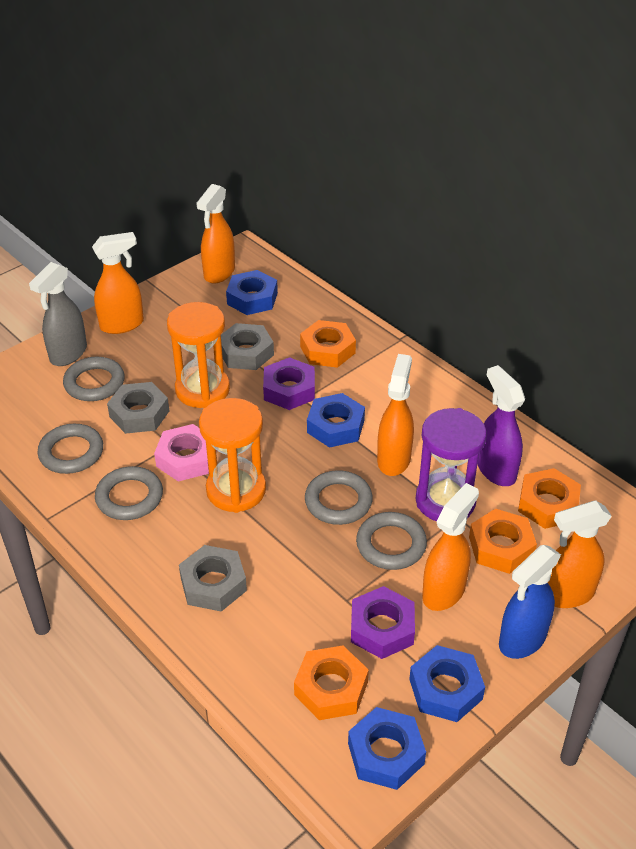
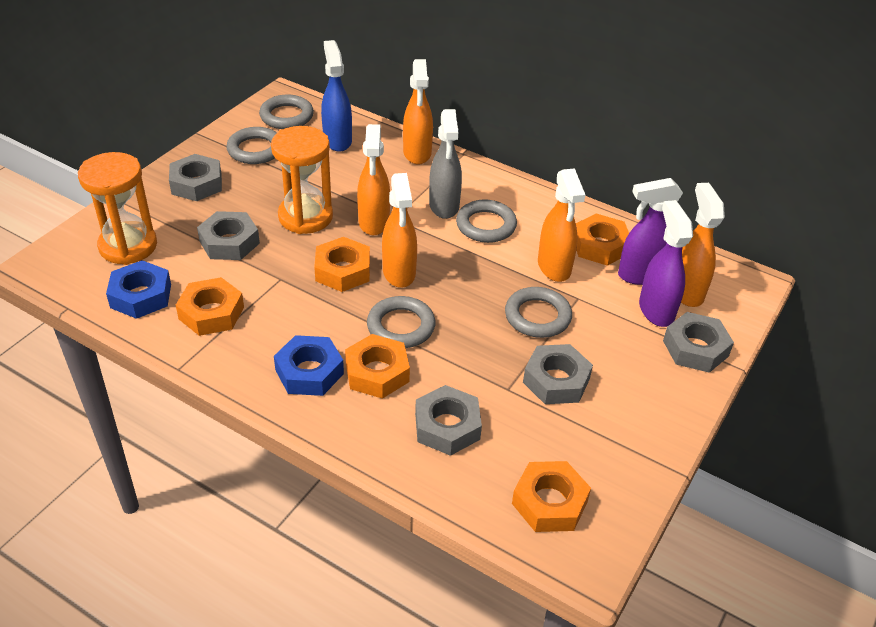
blue nut: [226,270,278,315] [307,393,365,448] [348,707,426,790] [409,645,485,722] = 4 -> [106,260,171,319] [274,335,344,396] = 2
grey nut: [107,382,169,434] [179,545,247,612] [221,323,274,370] = 3 -> [169,154,222,201] [197,211,260,260] [415,385,482,456] [523,344,593,404] [663,312,734,373] = 5
orange nut: [294,645,369,720] [300,320,356,368] [469,508,537,574] [518,468,581,529] = 4 -> [176,277,244,336] [314,237,370,292] [345,334,410,399] [512,461,591,532] [576,214,629,266] = 5
pink nut: [154,424,217,482] = 1 -> none = 0
purple hourglass: [416,408,487,521] = 1 -> none = 0
purple nut: [263,357,315,410] [351,586,415,659] = 2 -> none = 0
purple spray bottle: [478,365,525,486] = 1 -> [618,178,683,285] [639,200,693,327] = 2

